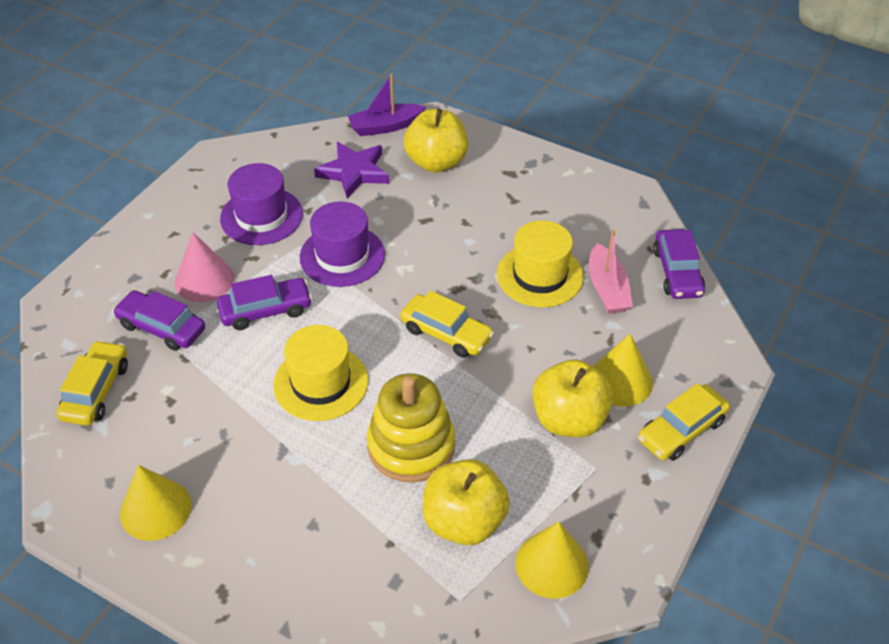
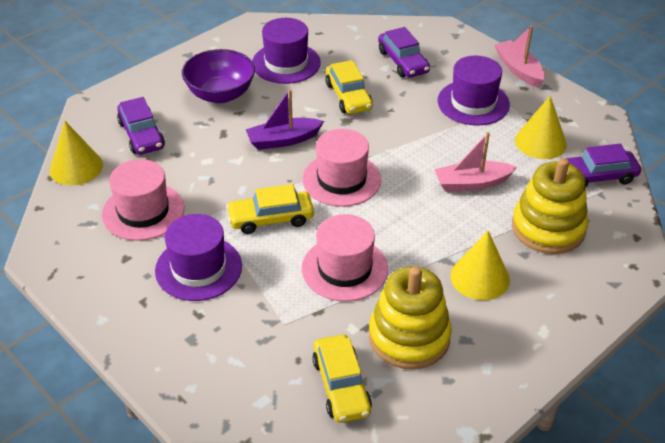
pink boat: [589,230,633,314] = 1 -> [434,132,517,191] [495,25,545,87] = 2
pink cone: [175,232,234,302] = 1 -> none = 0
pink hat: none = 0 -> [102,159,184,241] [302,129,381,207] [302,214,388,301] = 3
purple bowl: none = 0 -> [182,49,255,103] = 1
purple hat: [220,163,303,245] [300,202,385,287] = 2 -> [155,214,242,301] [252,18,321,84] [437,55,510,126] = 3
purple star: [314,142,389,198] = 1 -> none = 0
yellow apple: [404,109,468,173] [423,459,510,545] [532,360,614,438] = 3 -> none = 0
yellow hat: [273,325,368,421] [497,220,584,307] = 2 -> none = 0
yellow stacking toy: [367,373,455,482] = 1 -> [369,266,452,369] [512,158,588,254] = 2

